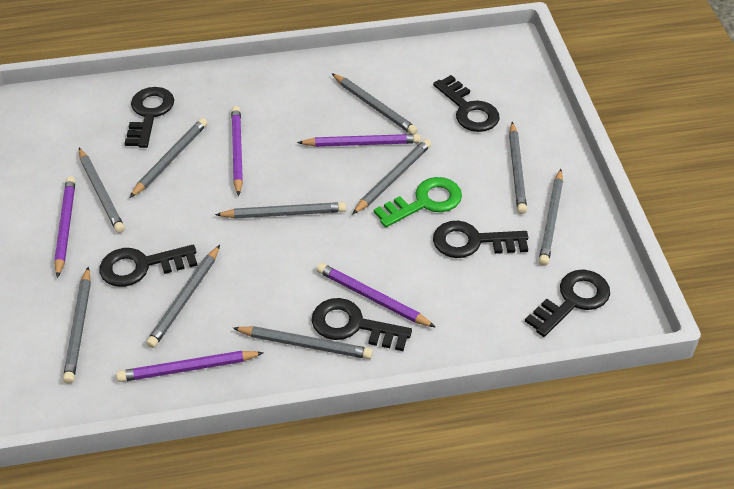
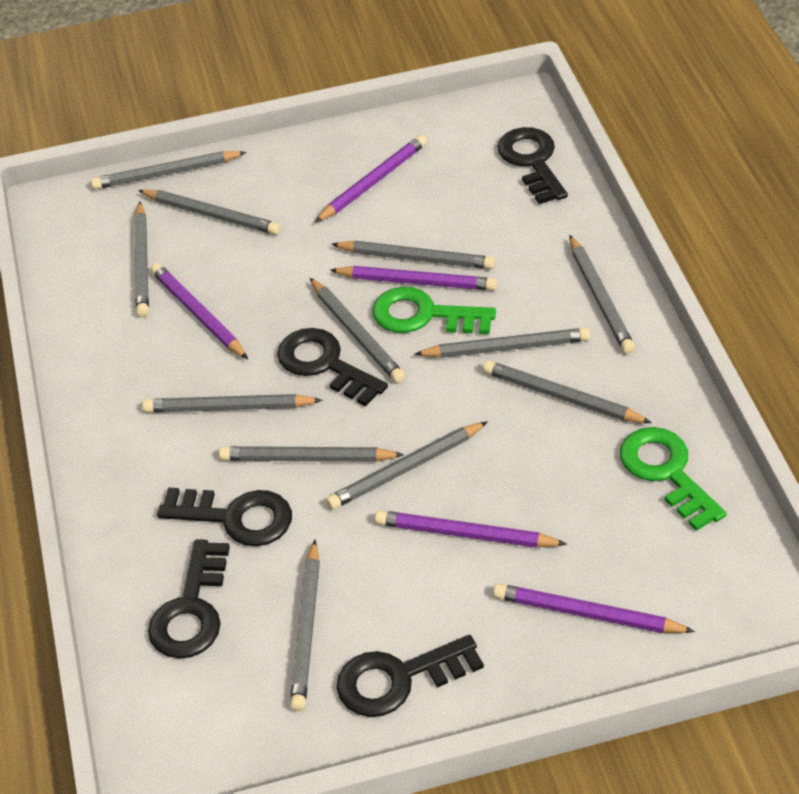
black key: [99,245,198,287] [125,87,174,148] [312,298,412,351] [433,75,499,132] [433,221,528,258] [525,269,610,337] = 6 -> [148,539,230,659] [157,487,292,546] [277,328,388,406] [336,635,484,717] [497,127,568,204] = 5
green key: [374,177,462,227] = 1 -> [373,287,496,334] [620,427,727,531] = 2
grey pencil: [63,267,91,384] [79,148,125,233] [129,118,208,198] [146,245,220,348] [215,202,346,219] [233,326,373,359] [332,73,418,135] [352,139,432,215] [509,122,527,214] [539,169,563,266] = 10 -> [91,151,247,189] [134,202,149,317] [138,189,280,235] [142,394,322,413] [219,446,404,462] [290,540,320,711] [310,278,405,383] [326,421,488,510] [332,241,495,269] [415,328,591,358] [483,361,652,423] [570,235,635,354] = 12

